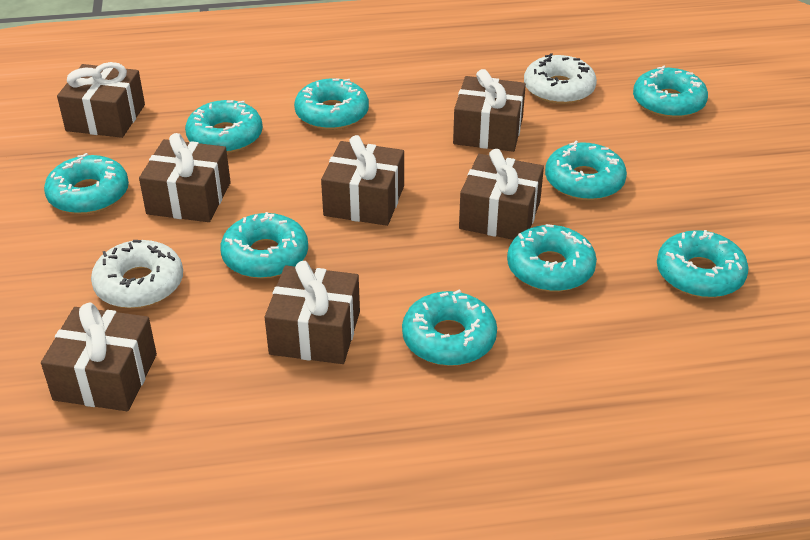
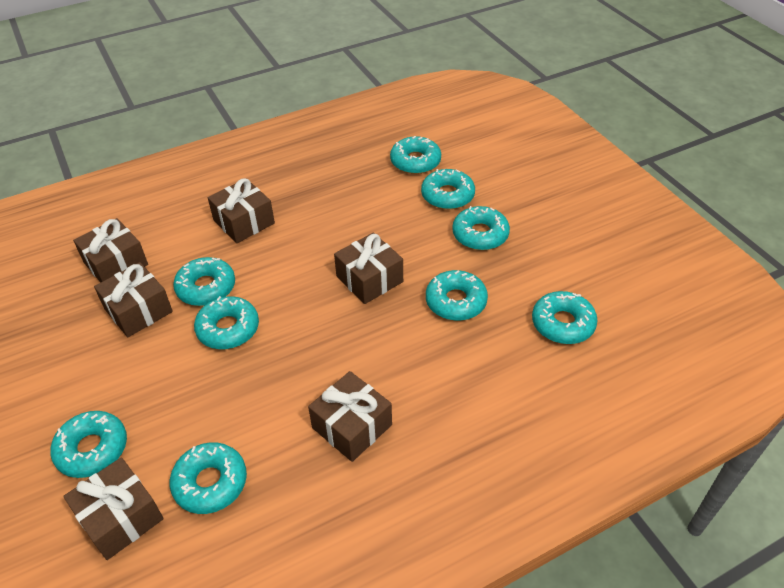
brown gift: [41,303,157,411] [57,62,145,138] [139,133,231,222] [264,261,360,364] [321,135,404,226] [453,69,526,152] [459,149,544,240] = 7 -> [63,457,164,560] [73,218,148,283] [94,262,173,337] [208,178,275,243] [308,371,392,462] [334,232,403,304] = 6
white donut: [91,240,183,308] [524,53,597,104] = 2 -> none = 0

